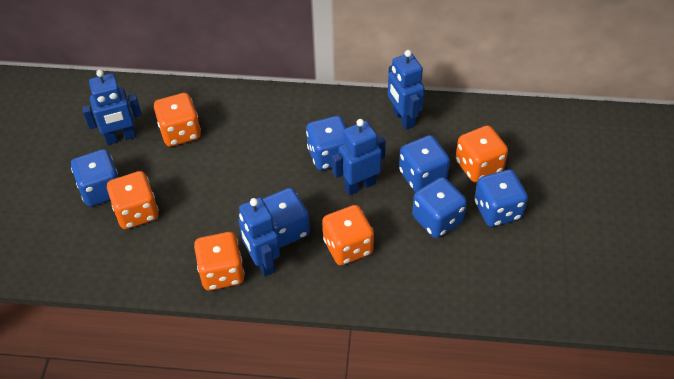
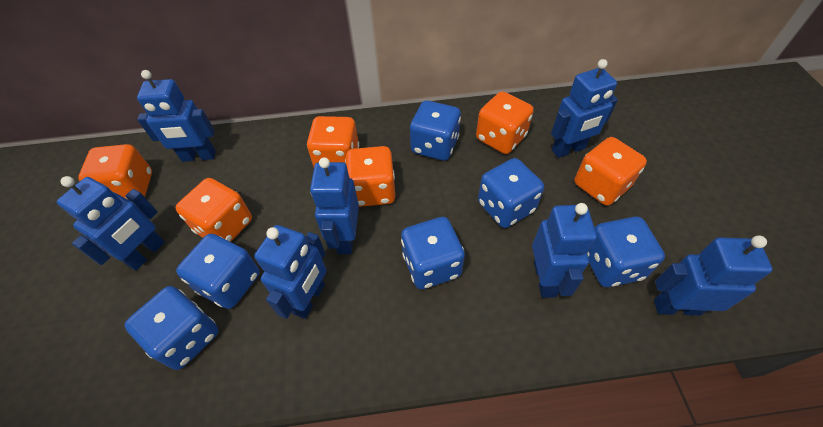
blue robot: [82,70,142,145] [238,198,280,276] [332,119,386,195] [388,50,424,130] = 4 -> [57,176,165,271] [137,70,216,162] [254,225,327,319] [310,157,359,254] [532,203,597,298] [551,59,618,158] [654,235,773,316] = 7
orange dice: [107,171,159,229] [154,93,201,147] [194,232,245,291] [322,205,374,265] [456,125,508,182] = 5 -> [78,144,152,200] [176,178,252,242] [307,116,359,167] [345,146,395,207] [476,91,534,154] [574,137,647,206] = 6

